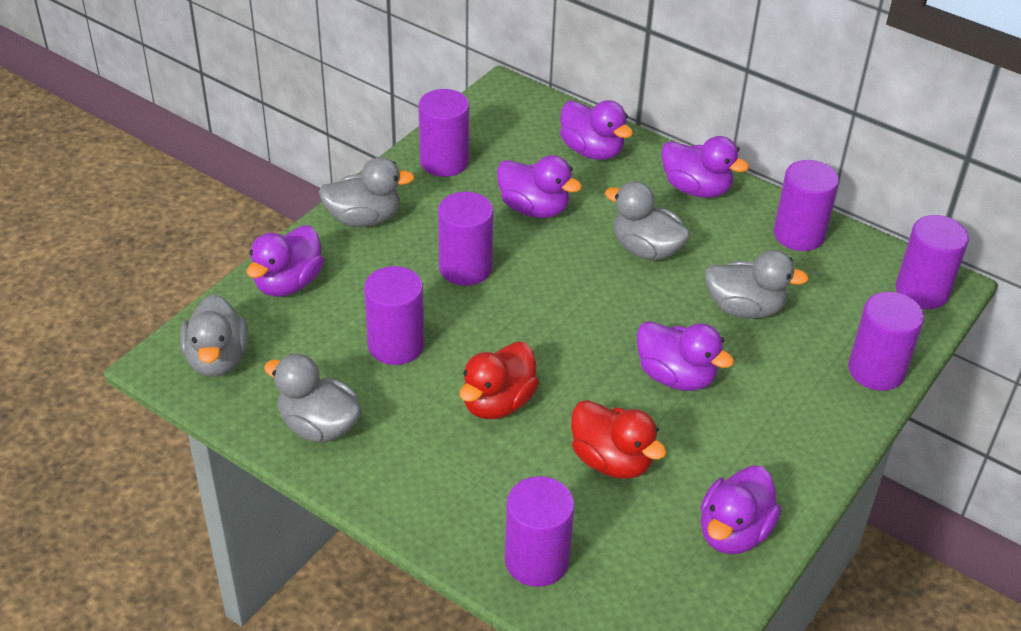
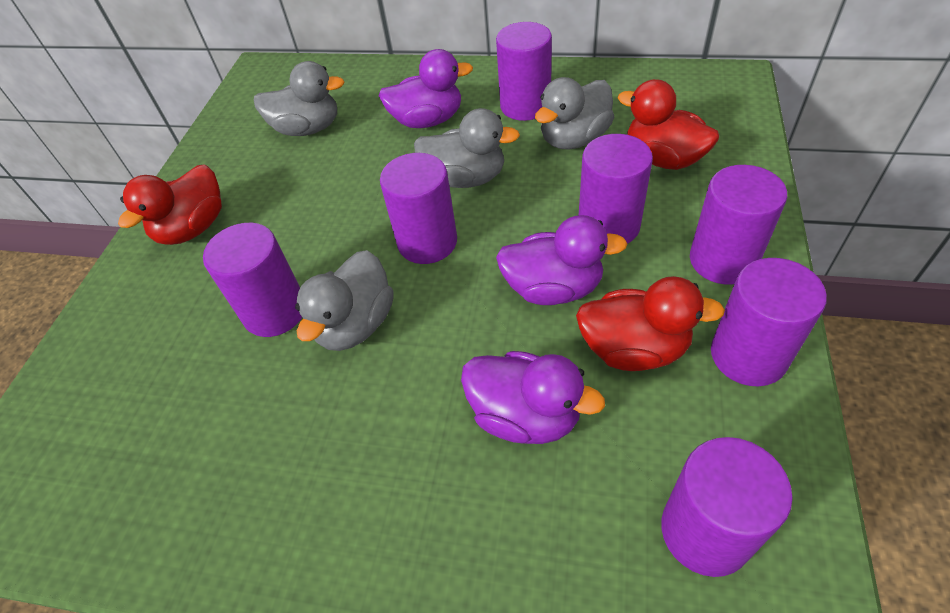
grey duck: [180,294,249,377] [264,354,362,442] [319,157,414,227] [605,181,690,261] [705,250,809,319] = 5 -> [254,61,344,136] [295,250,394,351] [414,108,520,188] [535,77,614,149] = 4
purple duck: [247,225,324,297] [497,155,582,218] [560,100,633,160] [637,321,734,391] [661,136,749,198] [700,466,781,554] = 6 -> [379,49,473,128] [461,351,605,444] [496,215,627,305] = 3
red duck: [460,342,539,419] [571,400,666,479] = 2 -> [118,164,222,245] [576,276,725,371] [618,79,719,170] = 3

